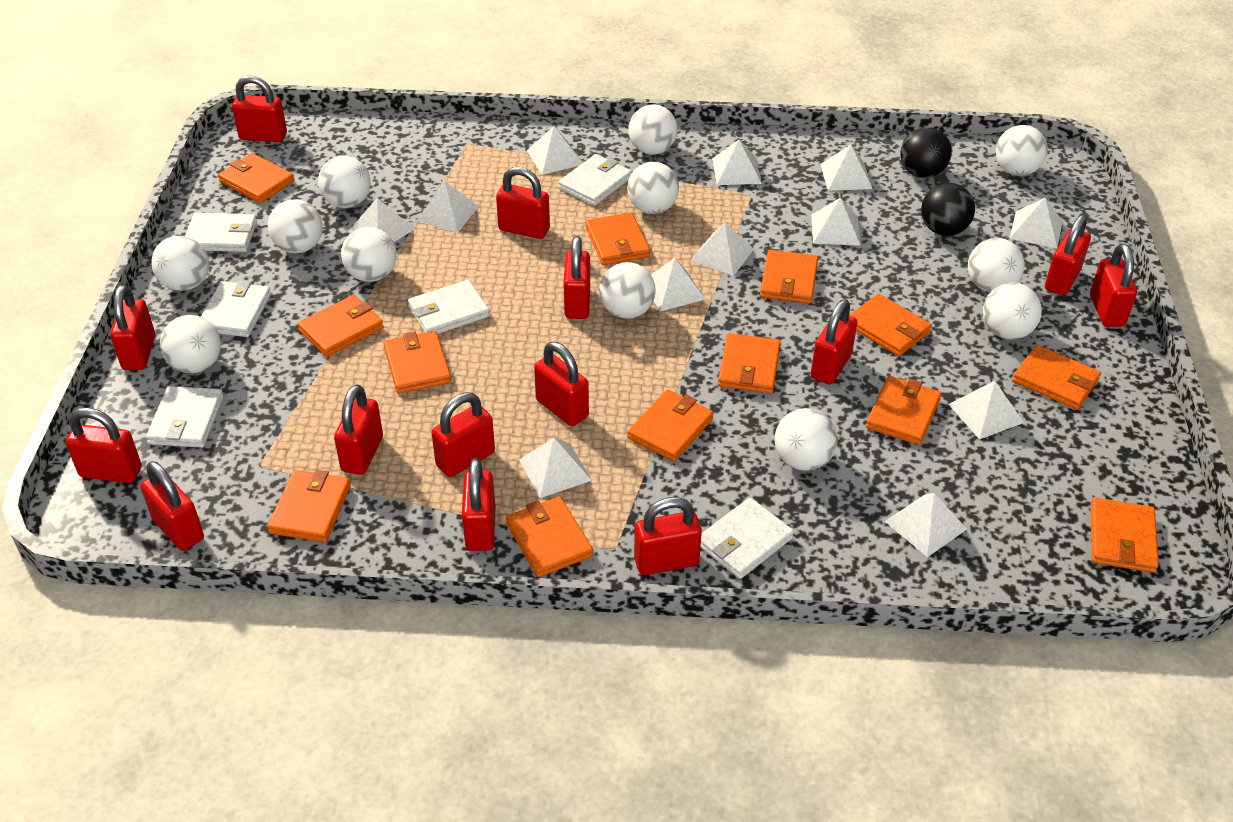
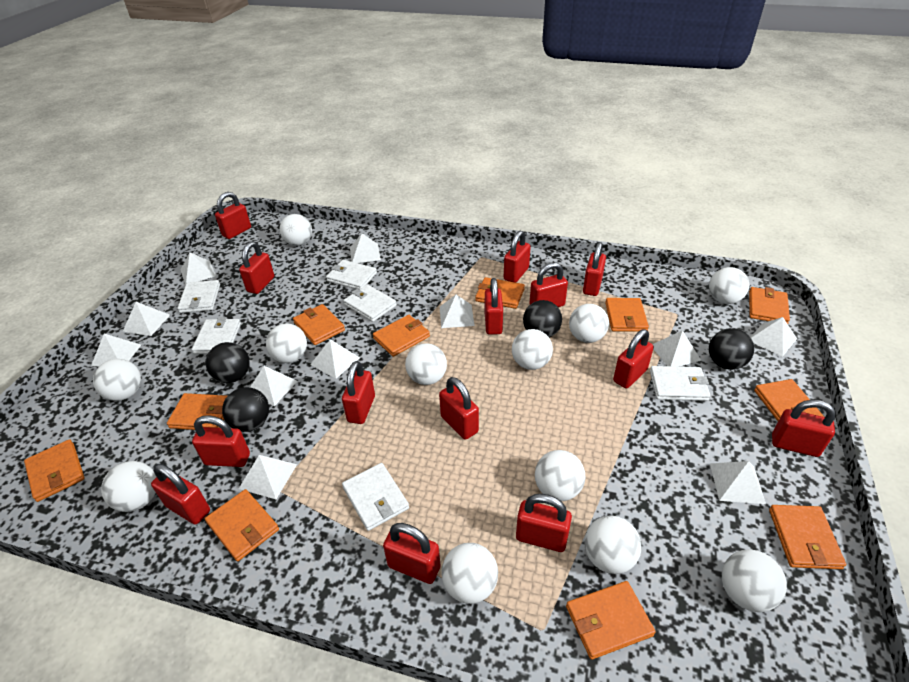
black ball: [901,127,952,178] [921,183,975,236] = 2 -> [206,342,250,383] [222,387,269,432] [523,300,562,338] [709,328,754,370] = 4
orange wallet: [218,153,295,203] [267,470,351,542] [297,295,384,357] [383,331,451,394] [506,496,593,577] [585,212,650,265] [627,389,714,461] [718,333,781,394] [760,250,818,304] [849,294,932,356] [866,376,942,445] [1012,345,1101,410] [1090,498,1159,573] = 13 -> [24,439,85,502] [167,393,227,430] [205,489,279,561] [293,304,345,345] [373,315,430,357] [475,277,525,309] [566,581,656,660] [605,298,649,332] [749,287,790,324] [754,379,824,421] [769,505,846,569] = 11
white pyramid: [349,198,415,242] [417,182,479,232] [519,438,592,498] [527,126,582,175] [651,258,706,312] [690,223,754,276] [712,139,762,185] [811,198,861,246] [820,145,873,191] [885,493,967,557] [948,381,1024,439] [1010,198,1063,248] = 12 -> [91,334,141,367] [123,302,170,336] [181,252,216,285] [239,455,297,499] [250,366,297,406] [310,339,360,379] [350,233,381,263] [440,295,475,328] [653,330,701,367] [710,461,766,504] [750,317,797,357] = 11

